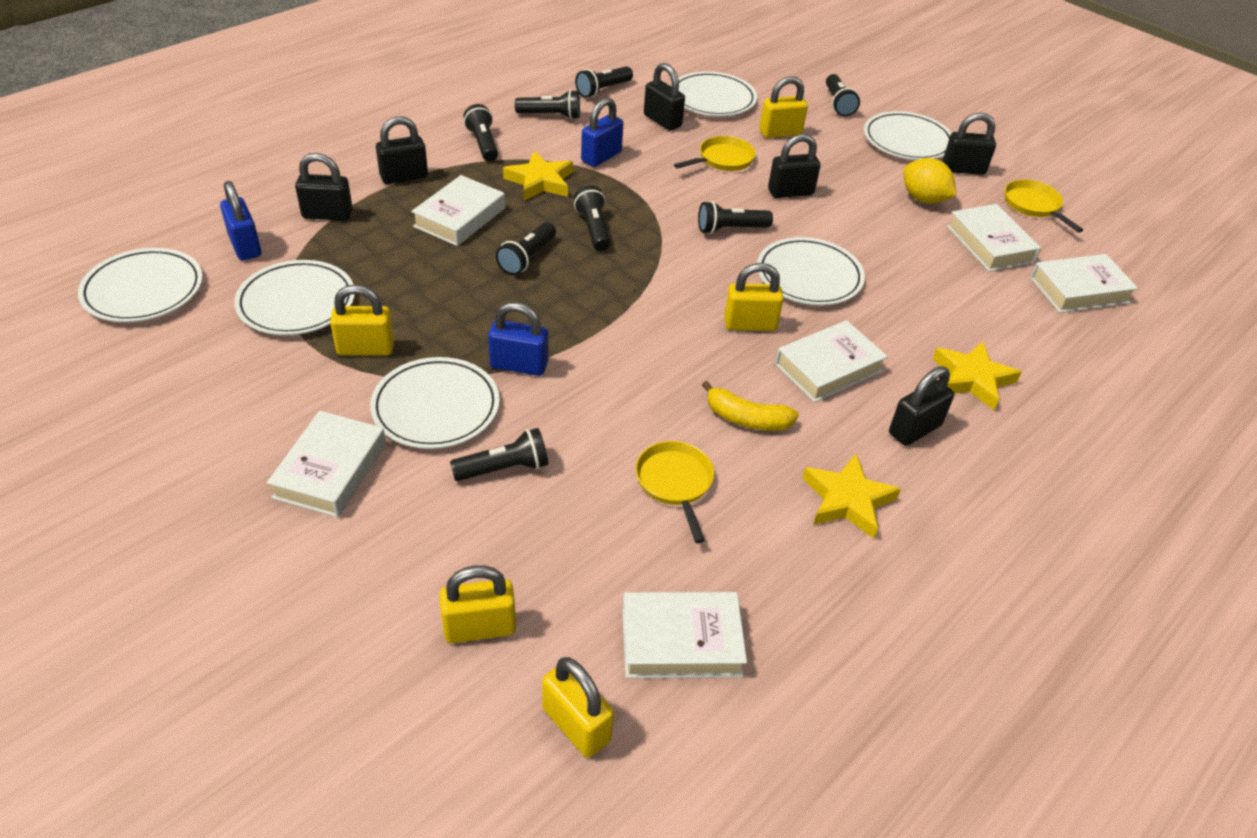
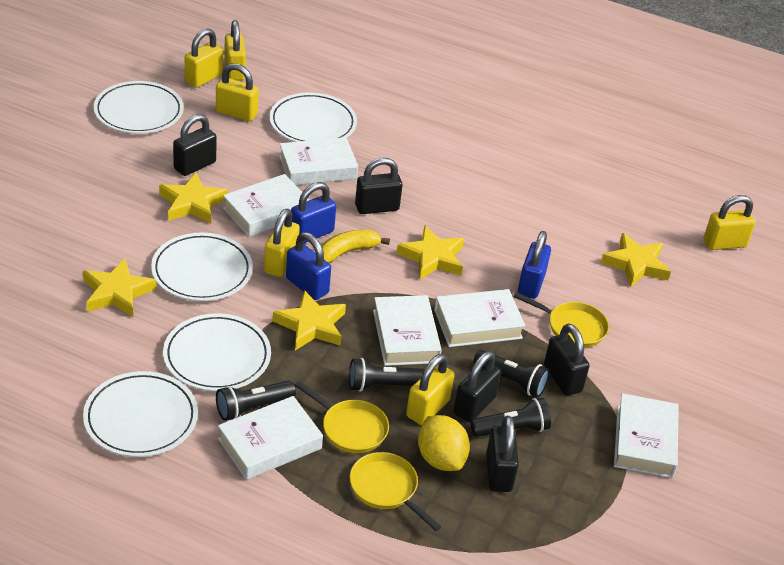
black flashlight: [450,428,549,481] [463,104,498,162] [496,222,556,275] [515,90,580,120] [574,186,610,251] [575,66,633,98] [698,201,773,234] [826,74,860,116] = 8 -> [216,381,296,421] [349,358,424,392] [471,398,551,437] [473,350,550,397] = 4
black padlock: [295,153,353,221] [376,116,428,184] [644,63,685,131] [768,134,821,198] [889,366,954,446] [942,113,996,175] = 6 -> [173,114,217,176] [355,158,403,214] [454,351,501,422] [486,416,519,492] [544,323,590,396] = 5
white plate: [78,248,203,322] [234,260,355,335] [370,357,500,449] [671,71,757,116] [757,237,865,306] [864,111,952,160] = 6 -> [83,371,198,457] [94,81,184,134] [151,233,253,301] [163,313,271,391] [269,93,357,142] = 5
yellow padlock: [330,284,394,355] [439,565,516,643] [542,657,614,758] [724,263,784,331] [760,76,808,138] = 5 -> [185,28,223,88] [216,63,259,121] [224,20,246,80] [264,209,300,277] [406,354,455,425] [703,195,756,250] = 6
yellow star: [503,151,573,201] [802,454,901,539] [933,341,1022,410] = 3 -> [83,258,156,317] [159,173,228,223] [273,290,346,350] [396,226,464,279] [601,233,671,287] = 5

